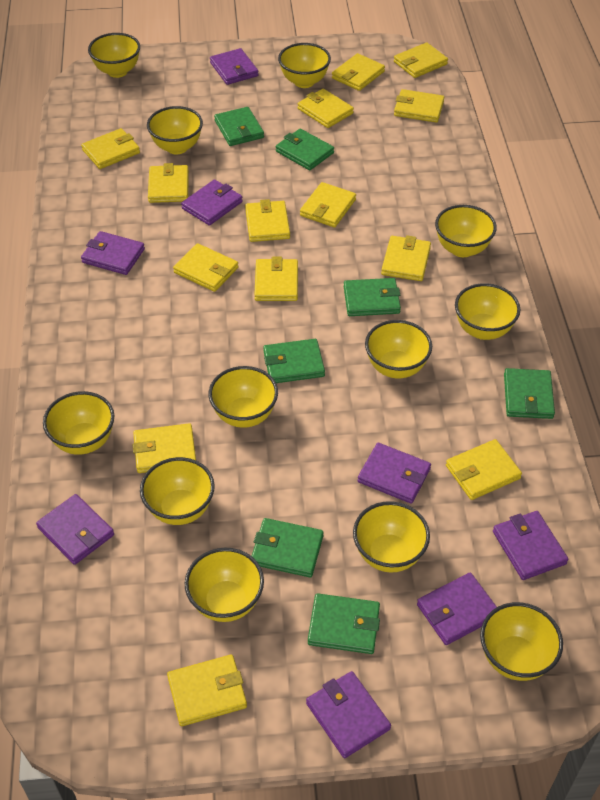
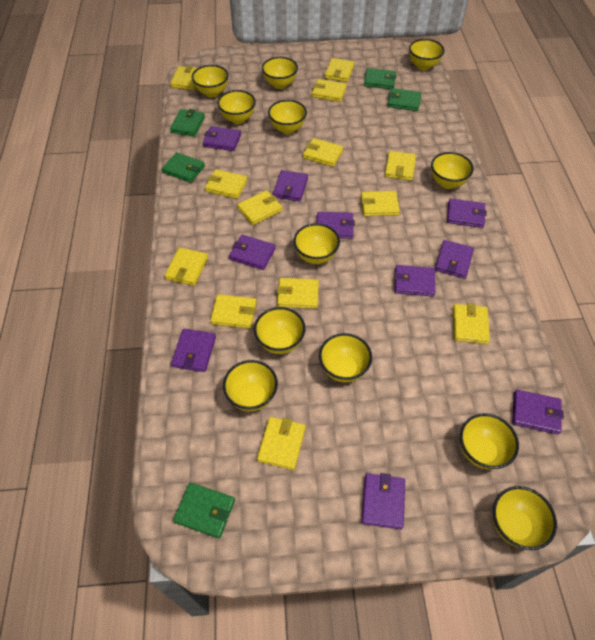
green wallet: [214,107,264,146] [252,518,324,577] [263,339,325,383] [276,129,334,170] [308,593,380,654] [344,278,401,316] [504,368,555,419] = 7 -> [162,152,205,183] [170,109,205,136] [173,483,235,538] [364,68,396,89] [388,88,421,111] = 5
purple wallet: [36,494,114,565] [81,231,145,275] [181,180,243,226] [210,48,259,85] [306,671,391,758] [358,443,431,504] [417,573,497,645] [493,511,568,580] = 8 -> [171,329,216,372] [203,126,241,151] [229,235,276,270] [273,170,308,202] [317,212,355,238] [361,473,405,529] [395,265,435,297] [435,240,474,279] [447,198,487,228] [512,390,564,434] = 10
yellow wallet: [81,128,140,169] [132,423,196,473] [148,163,189,203] [167,655,247,726] [173,243,238,292] [245,199,290,242] [254,257,298,301] [298,88,354,128] [300,182,356,228] [332,53,385,91] [381,235,431,281] [394,42,448,78] [394,89,445,123] [446,439,522,500] = 14 -> [165,247,208,286] [170,66,197,90] [205,169,247,199] [210,294,257,329] [237,190,282,225] [257,417,306,470] [277,278,319,309] [303,138,343,167] [312,79,347,102] [325,58,354,82] [361,191,400,216] [385,151,416,181] [453,303,490,344] = 13

